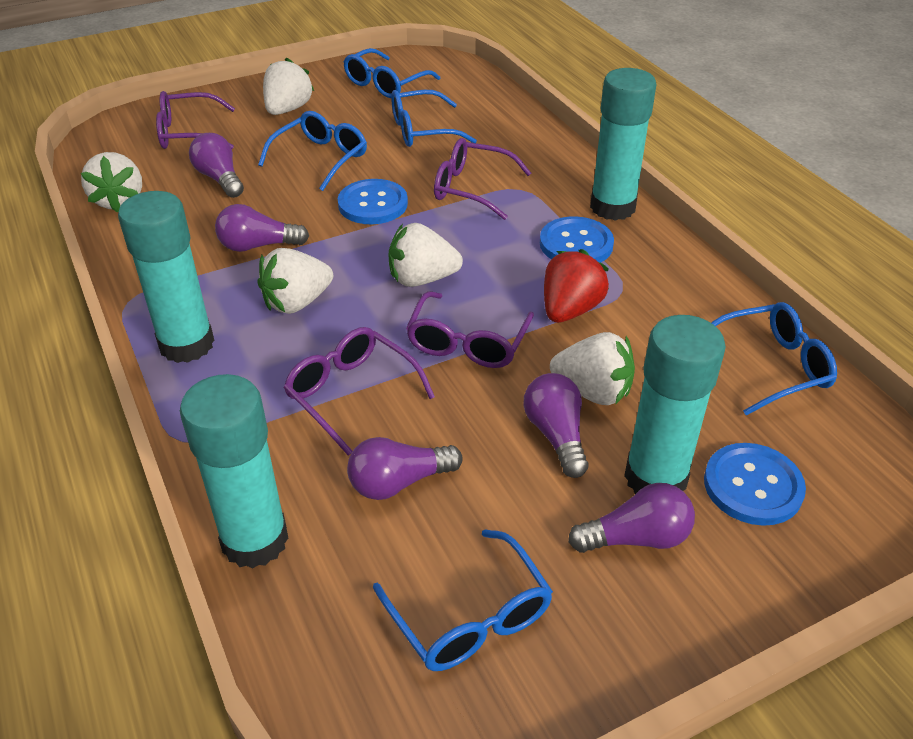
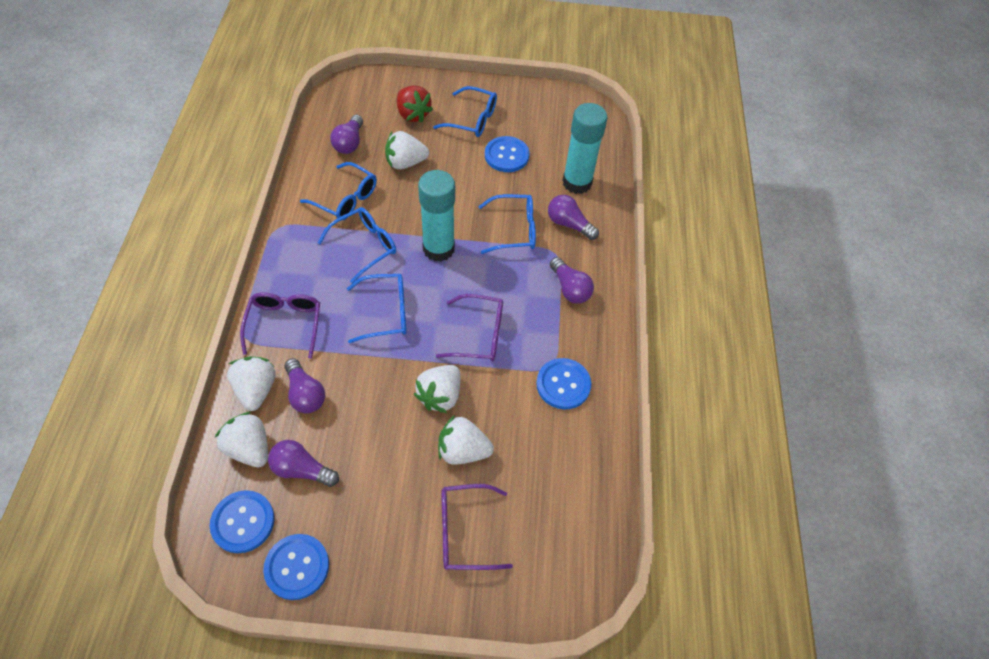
blue button: [338,179,408,224] [540,216,614,263] [704,443,806,526] = 3 -> [210,490,275,553] [263,534,329,600] [485,136,529,172] [536,358,591,409] = 4
purple glasses: [156,91,235,149] [284,327,435,456] [406,291,534,368] [434,138,531,220] = 4 -> [240,292,320,359] [436,294,503,361] [441,484,513,570] = 3
turquoise glue stick: [118,191,214,363] [180,374,288,569] [590,68,657,221] [624,315,726,494] = 4 -> [418,170,455,262] [563,103,608,194] = 2

